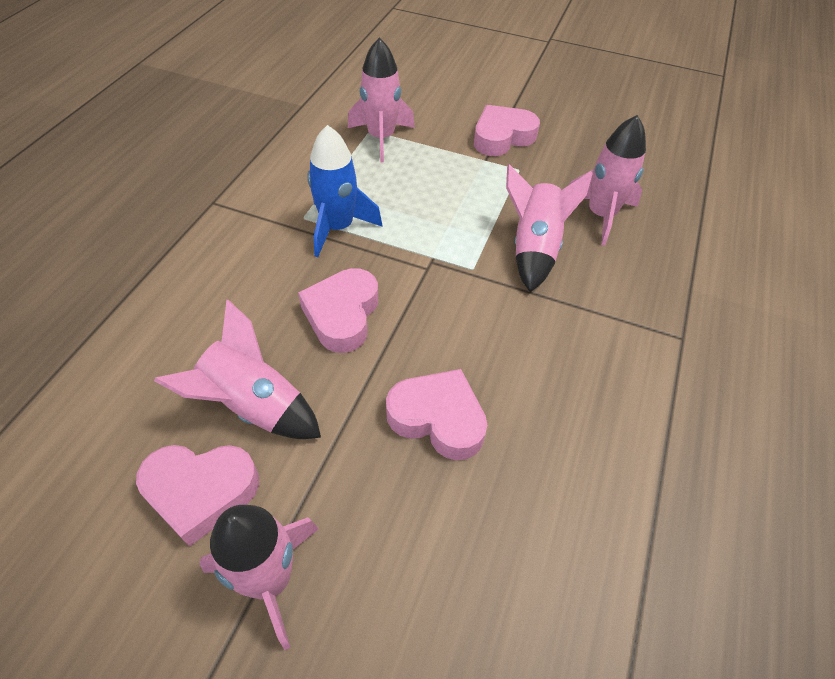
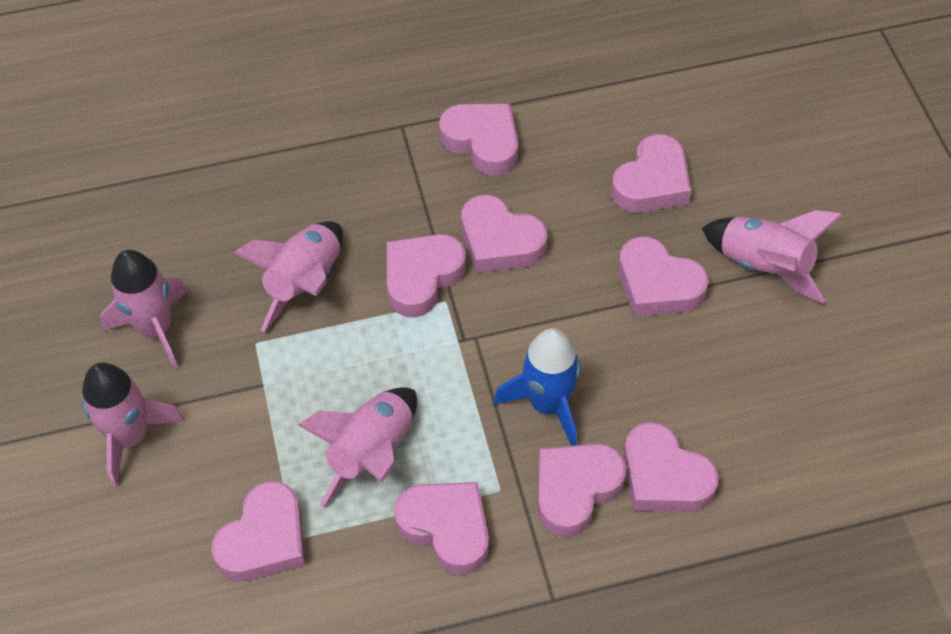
pink heart: [136,445,259,547] [298,268,378,353] [386,369,487,461] [474,105,540,156] = 4 -> [211,481,305,581] [387,234,466,318] [394,482,489,575] [439,104,518,176] [461,195,547,273] [538,443,626,537] [611,134,691,213] [618,237,708,317] [623,422,719,512] = 9

